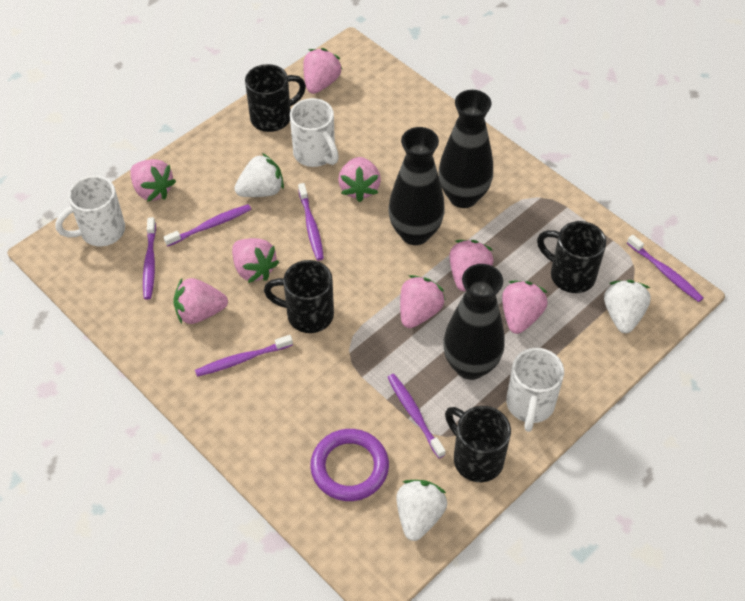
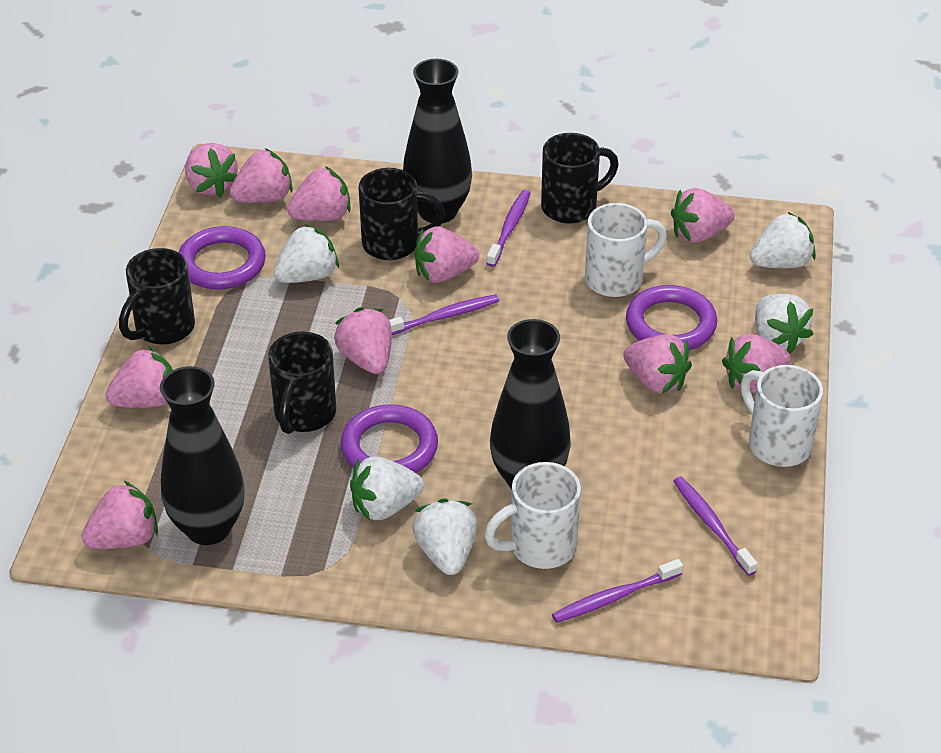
pink strawberry: [130,159,176,202] [173,278,228,324] [232,238,279,283] [303,48,342,94] [338,157,381,202] [400,275,446,328] [449,240,494,291] [502,281,548,334] = 8 -> [82,481,158,549] [105,346,173,408] [185,143,238,198] [230,148,293,203] [287,166,351,221] [334,307,392,374] [414,227,479,283] [623,334,692,393] [671,188,735,243] [722,334,791,394] = 10
purple ring: [310,429,389,501] = 1 -> [179,226,266,290] [341,404,438,473] [626,285,717,350] = 3
purple toothbrush: [143,217,156,300] [163,204,251,247] [195,335,293,377] [298,183,324,260] [387,374,446,458] [627,235,704,302] = 6 -> [389,294,499,335] [486,190,530,267] [552,559,683,623] [674,477,758,576] = 4
white strawberry: [234,153,284,197] [397,480,447,541] [604,280,651,333] = 3 -> [274,224,339,283] [350,457,424,521] [412,498,478,575] [750,212,816,268] [755,294,813,353] = 5

